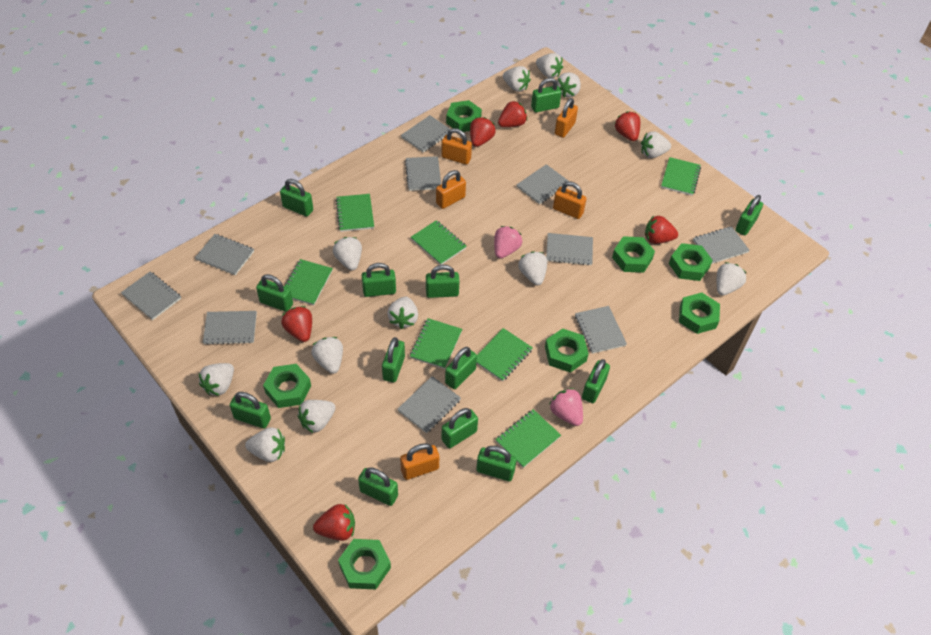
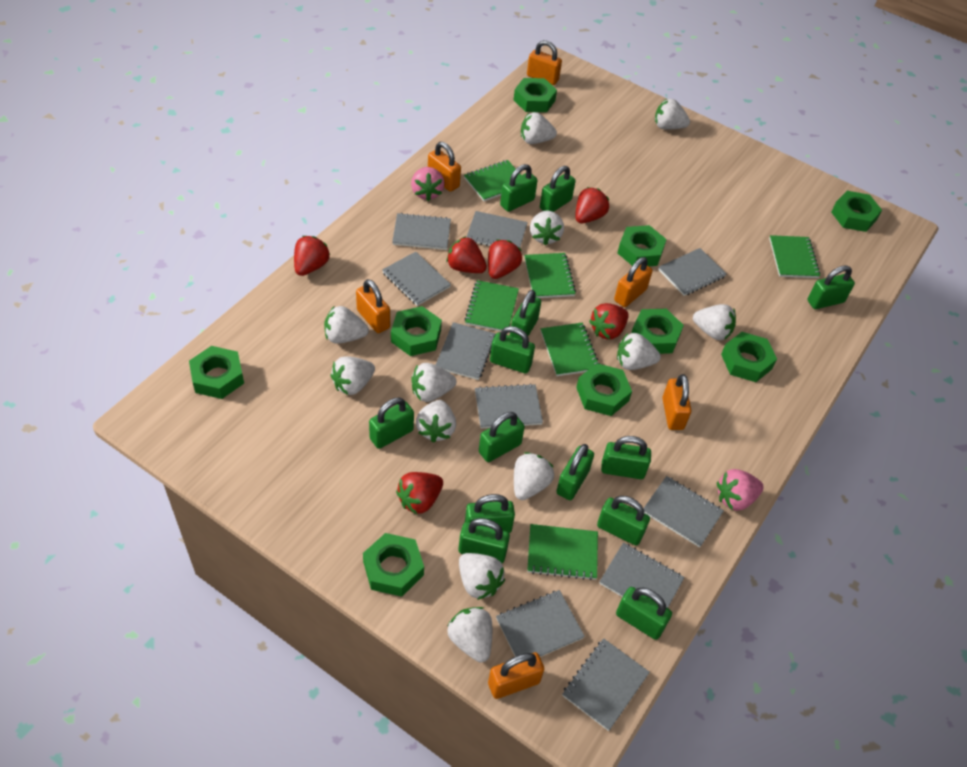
green notebook: [285,259,333,305] [335,194,374,232] [410,318,462,369] [411,220,467,265] [476,328,533,381] [496,409,561,468] [661,157,701,196] = 7 -> [464,160,521,201] [465,280,519,331] [524,253,576,298] [527,524,598,581] [541,323,600,376] [769,235,821,278] = 6
green nut: [263,364,311,408] [338,539,391,589] [446,100,482,132] [545,329,589,373] [612,236,655,273] [669,243,713,281] [679,293,720,334] = 7 -> [189,346,244,399] [363,533,424,597] [391,306,442,356] [514,78,557,112] [576,363,632,416] [617,225,667,266] [632,309,684,354] [721,332,777,382] [831,191,882,232] = 9
orange padlock: [400,443,439,480] [436,170,466,209] [441,128,472,165] [553,181,587,219] [555,98,578,138] = 5 -> [356,279,390,333] [428,142,461,192] [488,652,544,699] [527,40,562,85] [614,257,652,307] [662,374,692,430] = 6

